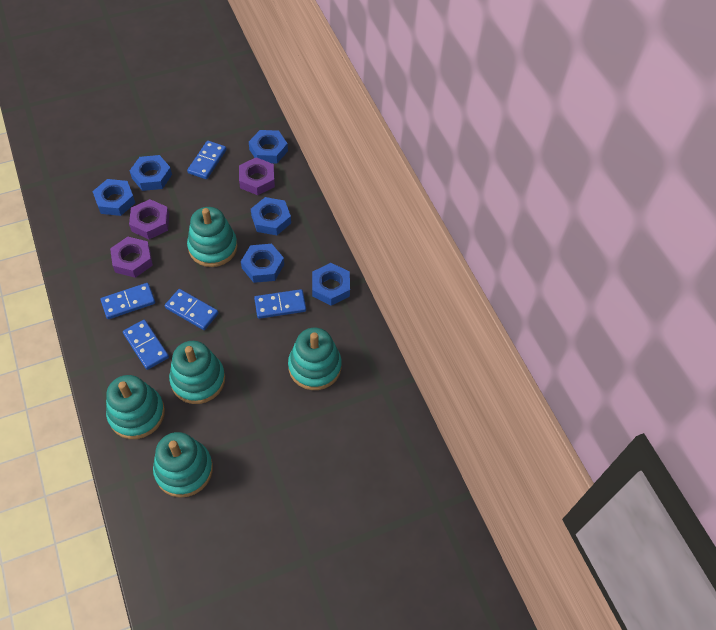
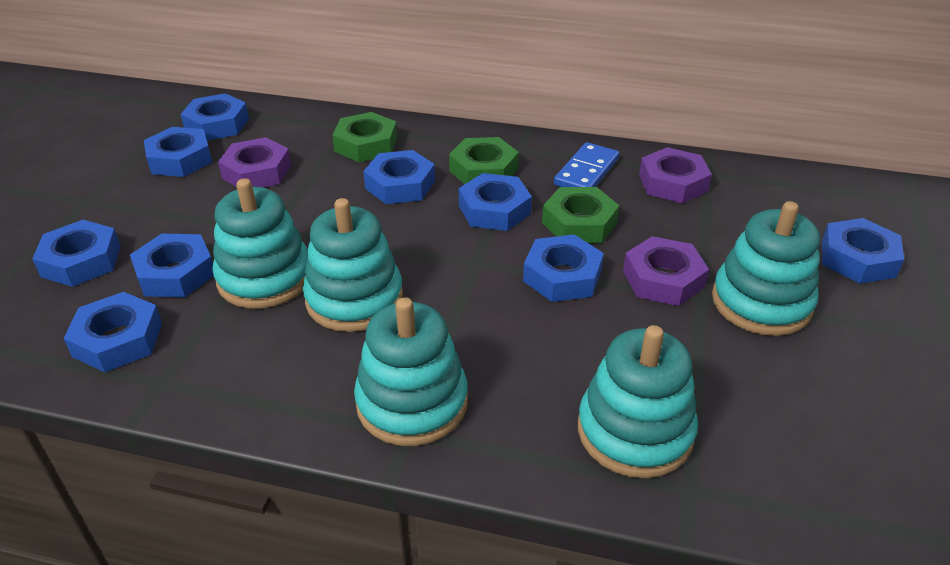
blue domino: [100,283,155,319] [123,320,169,370] [165,289,219,330] [187,141,227,179] [254,289,306,319] = 5 -> [554,142,619,187] = 1
blue nut: [92,179,135,216] [130,155,172,191] [241,244,284,283] [249,130,288,163] [251,197,291,235] [312,263,350,306] = 6 -> [32,220,121,287] [63,292,162,372] [130,234,213,297] [144,127,212,177] [180,93,249,141] [363,150,435,204] [459,173,532,231] [523,234,604,302] [822,218,904,284] = 9
green nut: none = 0 -> [332,112,397,162] [449,137,519,184] [542,187,619,243] = 3

